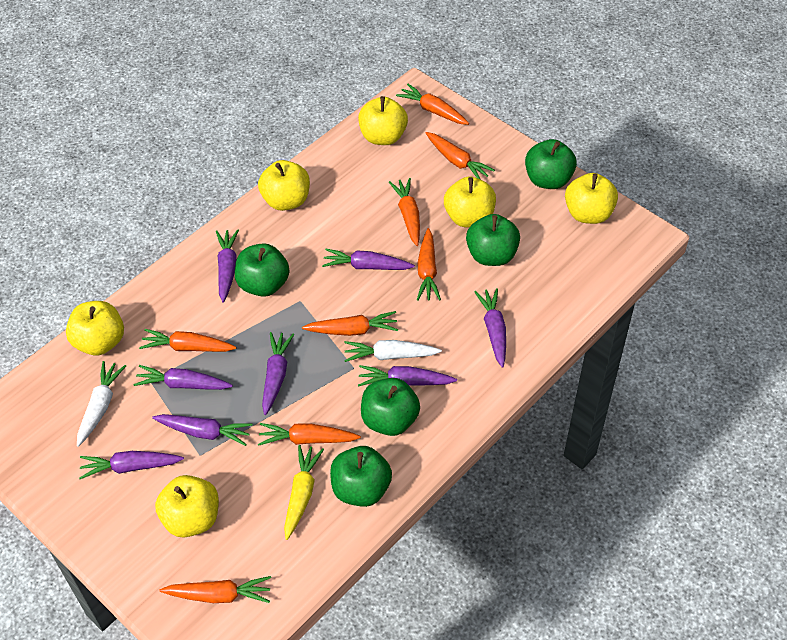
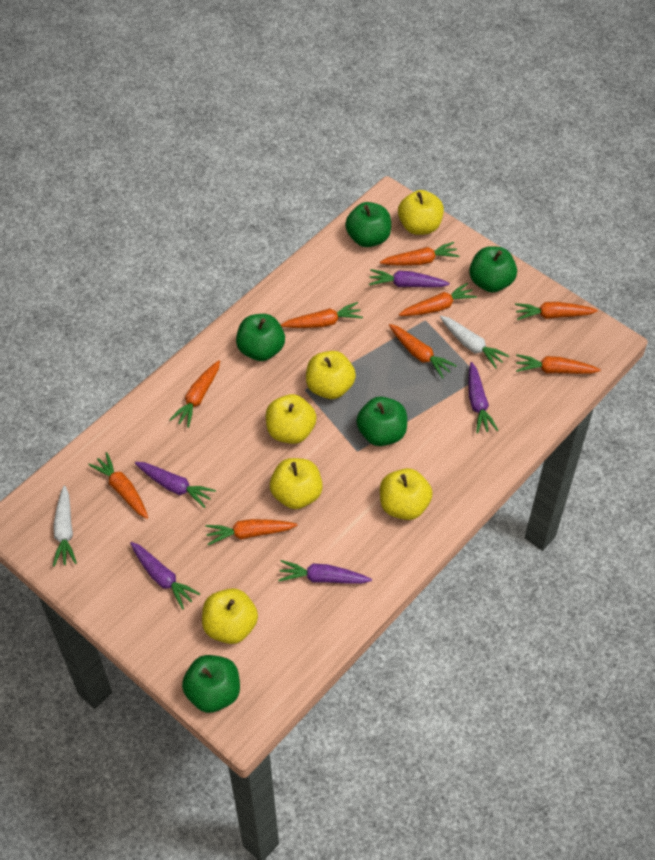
orange carrot: [139,329,236,352] [159,576,271,603] [258,423,361,446] [302,311,398,336] [389,178,420,246] [396,84,469,125] [417,228,441,301] [426,132,495,180] = 8 -> [88,452,148,519] [169,360,220,428] [205,519,297,545] [281,302,363,328] [380,242,459,266] [389,324,457,378] [399,282,477,316] [515,302,598,320] [516,354,601,374] = 9
purple carrot: [79,451,184,479] [133,365,233,390] [152,414,253,446] [216,229,239,303] [262,332,294,415] [322,249,415,270] [358,365,457,387] [474,288,506,368] = 8 -> [130,542,200,609] [135,462,216,508] [278,560,372,584] [369,269,450,287] [468,362,498,434] = 5
yellow carrot: [284,445,324,540] = 1 -> none = 0

